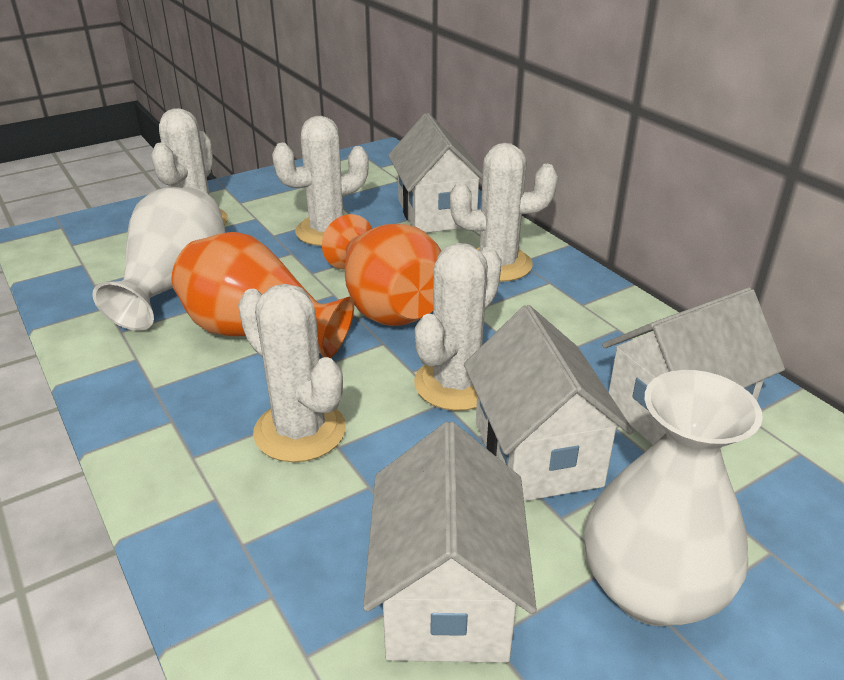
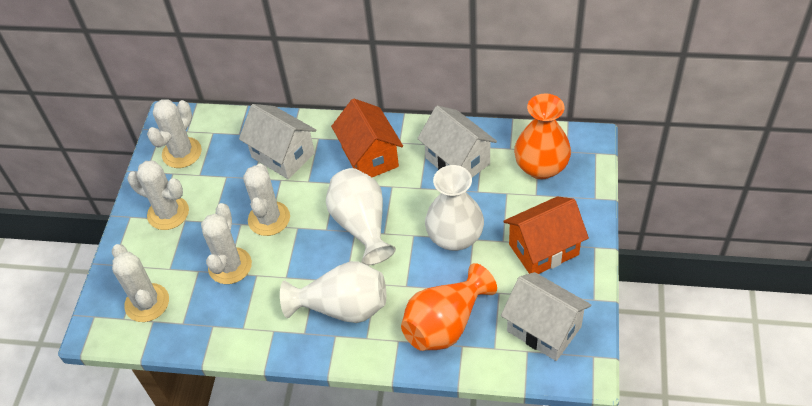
orange house: none = 0 -> [331,99,403,177] [503,196,589,274] = 2
white house: [363,422,537,663] [388,113,483,233] [464,305,633,501] [602,287,785,445] = 4 -> [239,104,317,179] [417,106,497,177] [501,272,591,361] = 3
white vase: [92,187,226,331] [584,370,763,626] = 2 -> [280,261,386,323] [326,168,396,265] [425,165,484,251] = 3

